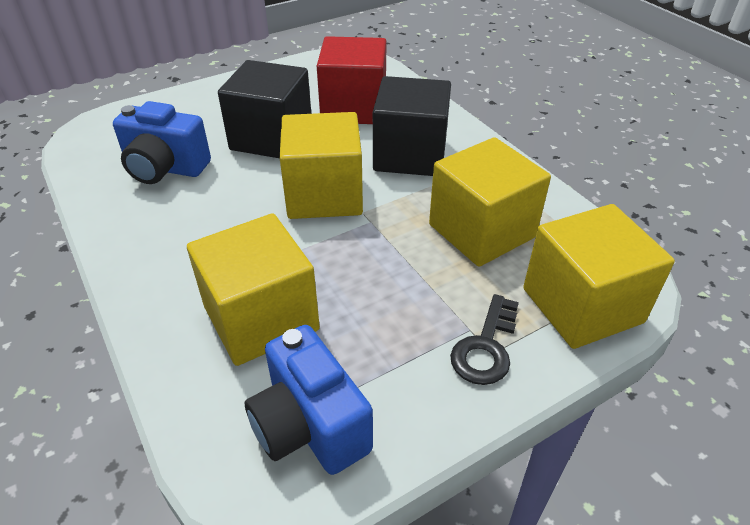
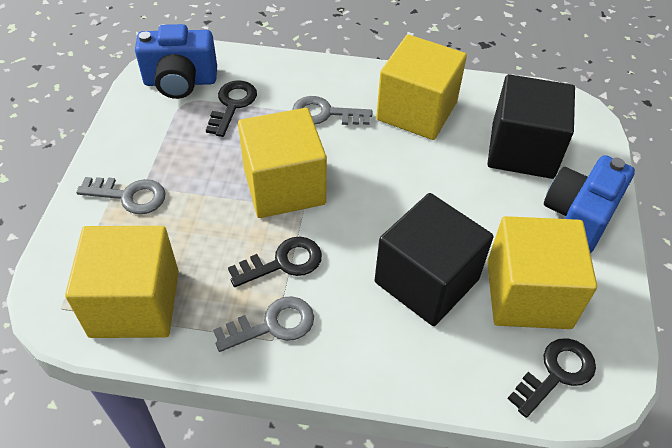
black key: [450,294,519,385] = 1 -> [206,80,257,137] [228,237,322,287] [508,338,596,418] = 3
grey key: none = 0 -> [76,177,165,214] [213,296,314,352] [292,96,372,125] = 3
red cube: [317,36,387,124] = 1 -> none = 0

